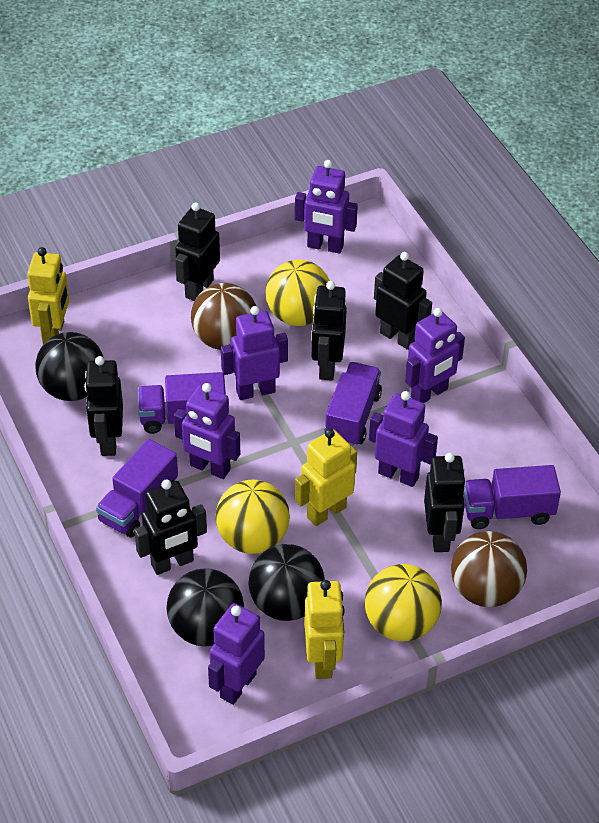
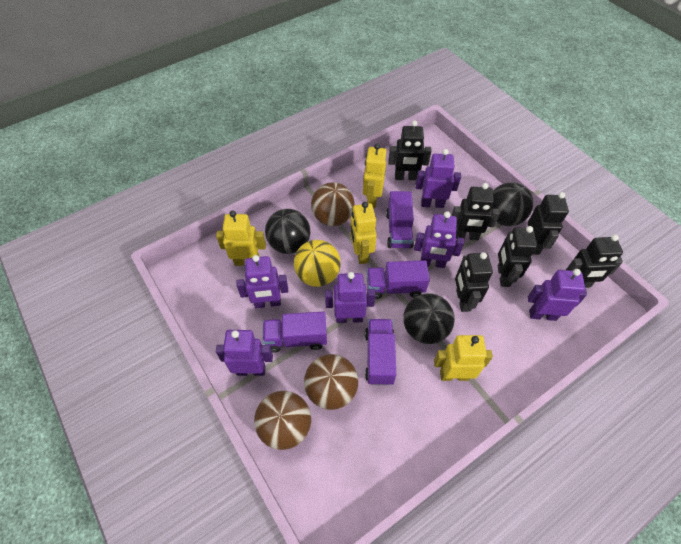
brown ball: [191,283,256,350] [451,531,527,607] = 2 -> [254,391,311,450] [304,354,358,410] [311,182,355,226] = 3
yellow ball: [216,480,290,554] [266,260,330,326] [365,564,442,641] = 3 -> [294,240,341,287] = 1
yellow robot: [27,247,69,344] [295,429,357,526] [304,580,345,679] = 3 -> [216,211,266,266] [350,202,377,264] [363,143,386,208] [434,335,493,381] = 4

